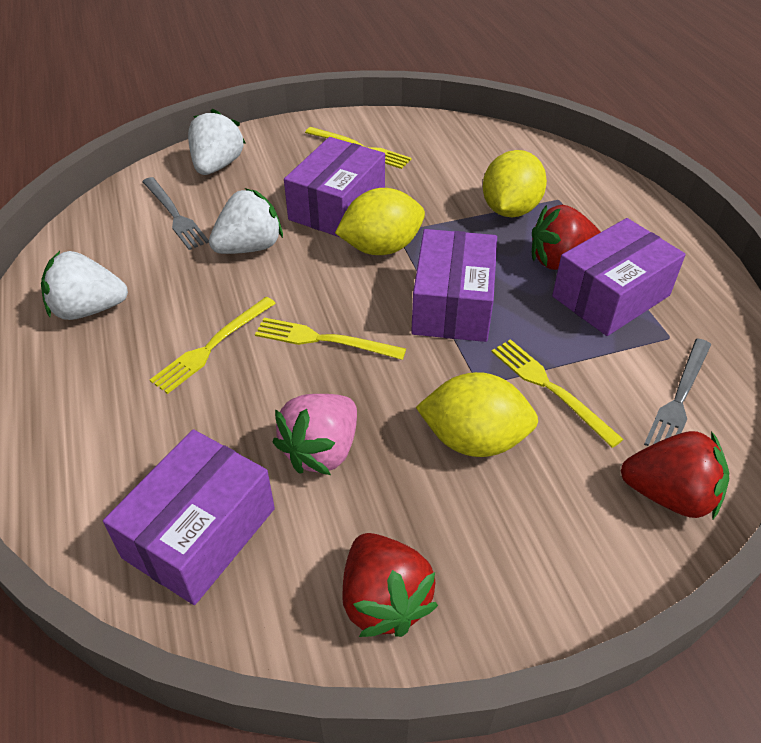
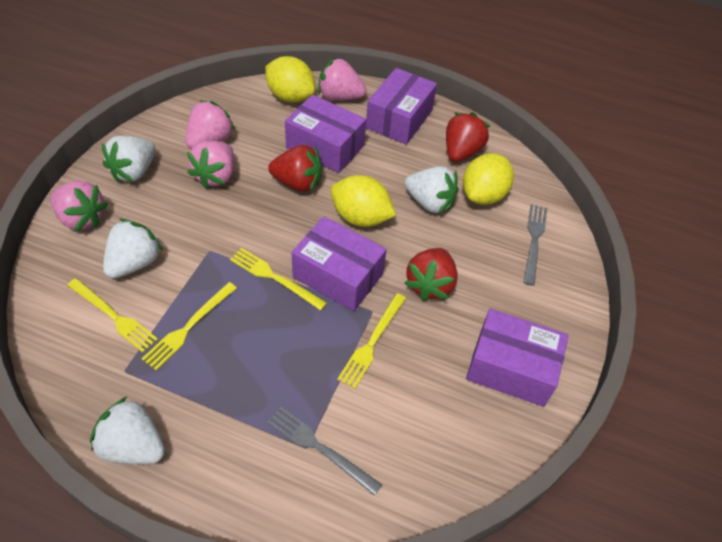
pink strawberry: [273,394,357,475] = 1 -> [51,181,108,231] [186,100,235,149] [187,141,234,189] [318,57,366,100] = 4
white strawberry: [41,251,128,320] [188,108,246,175] [209,188,283,254] = 3 -> [90,397,165,464] [102,136,155,182] [103,219,163,278] [405,166,458,214] = 4

